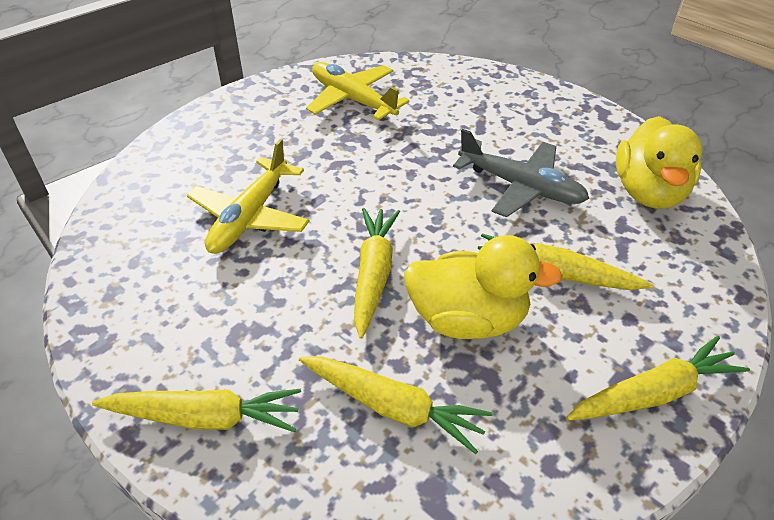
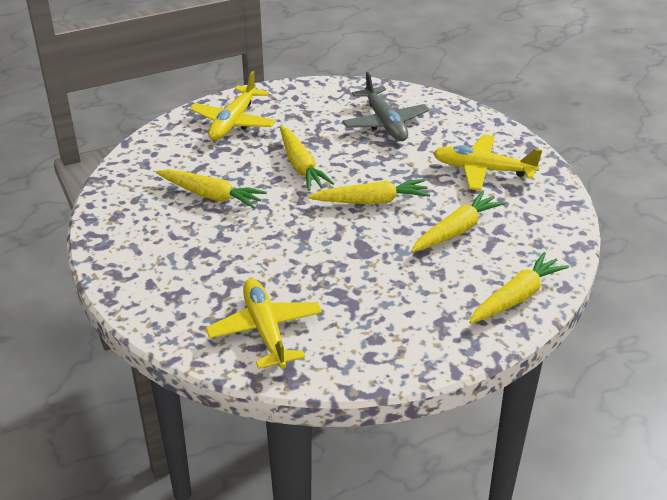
yellow duck: [404,235,563,339] [616,116,702,209] = 2 -> none = 0
yellow plane: [187,139,309,254] [306,62,409,120] = 2 -> [190,71,276,140] [206,278,322,369] [433,135,542,191] = 3

